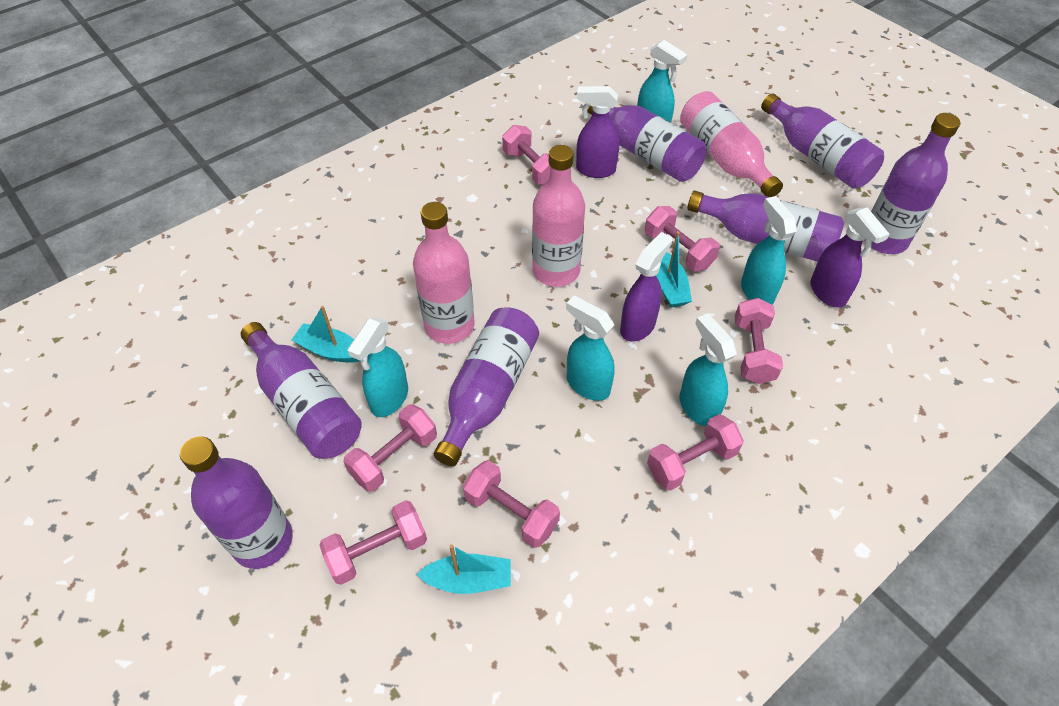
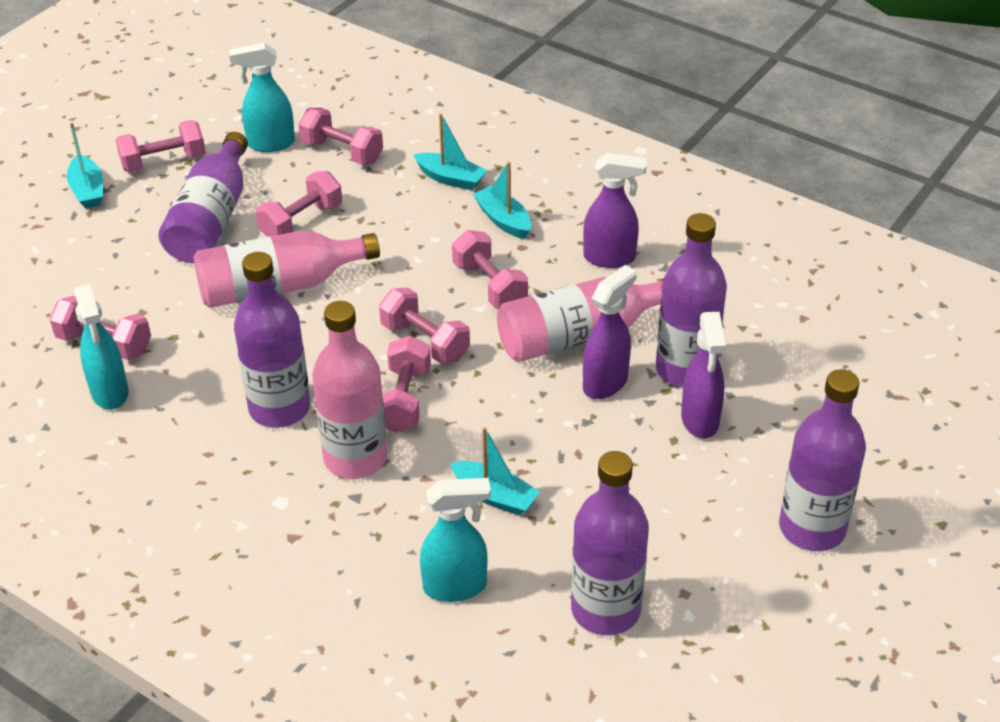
purple bottle: [180,436,293,569] [241,322,362,459] [434,308,539,466] [587,105,707,182] [687,191,845,262] [761,94,884,189] [864,113,960,254] = 7 -> [158,132,248,263] [234,252,310,428] [571,451,649,635] [656,213,727,387] [779,369,866,551] = 5
turquoise boat: [292,306,360,363] [417,544,511,594] [656,231,692,307] = 3 -> [67,122,103,208] [414,113,487,190] [450,427,540,516] [473,161,532,239] = 4
turquoise spray bottle: [347,317,408,417] [566,295,615,401] [637,40,688,123] [680,313,737,426] [741,196,797,305] = 5 -> [74,284,129,410] [229,43,295,152] [420,478,491,602] = 3

